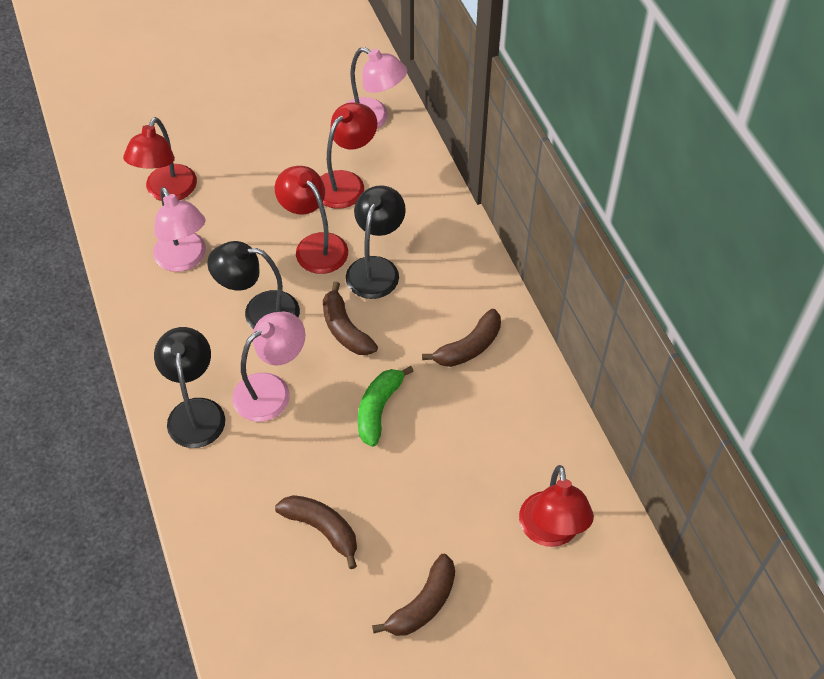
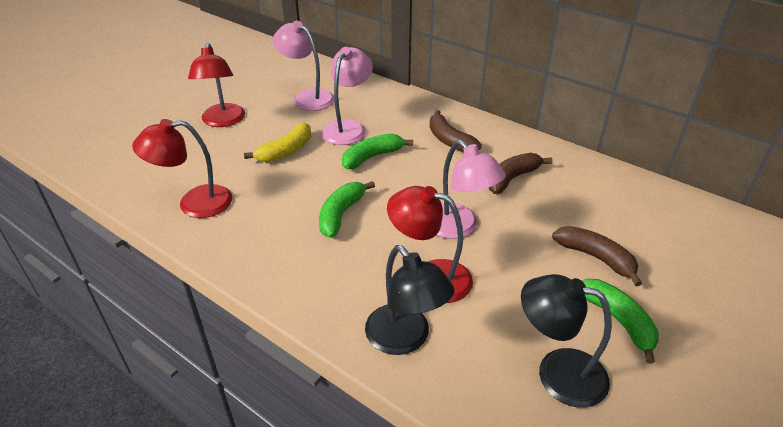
black lamp: [154,327,225,448] [207,241,300,329] [346,185,406,299] = 3 -> [365,245,455,355] [521,274,612,408] = 2
brown banana: [275,495,357,569] [323,281,378,355] [372,554,455,636] [422,309,501,367] = 4 -> [429,110,482,152] [489,153,552,194] [552,226,642,286] = 3
green banana: [358,366,414,447] = 1 -> [319,181,375,238] [342,133,413,169] [582,279,659,364] = 3
red lamp: [123,117,197,201] [275,166,348,274] [321,102,377,209] [519,465,594,547] = 4 -> [132,119,232,218] [188,43,245,127] [387,186,473,303] = 3
yellow banana: none = 0 -> [244,123,311,162] = 1

